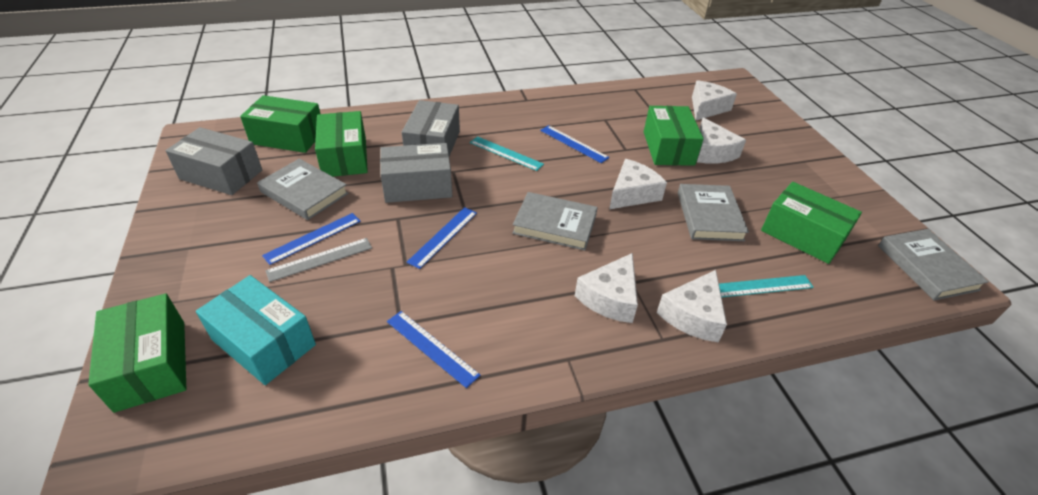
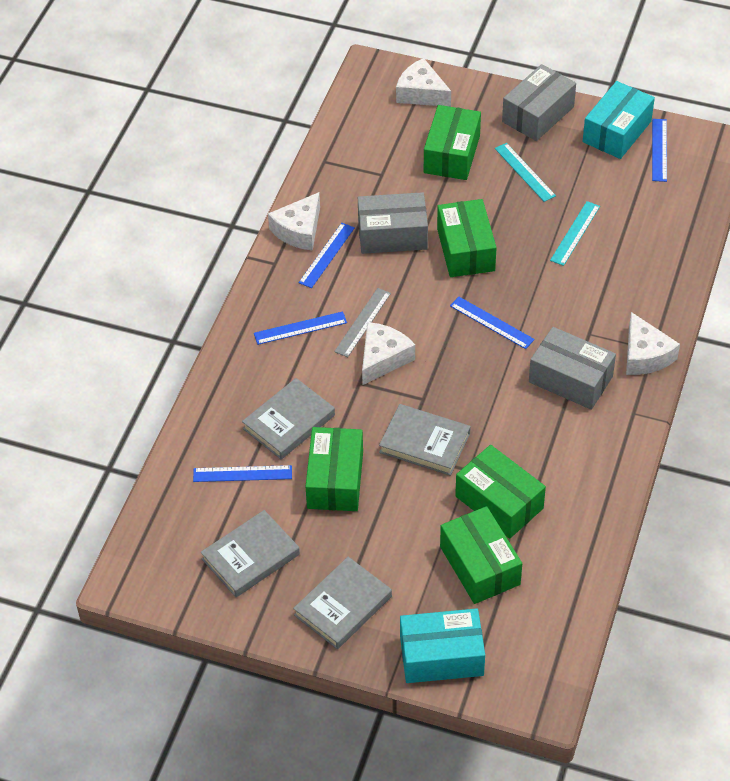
blue ruler: [262,213,361,265] [387,311,480,388] [406,207,477,269] [540,125,609,163] = 4 -> [193,465,292,482] [254,311,347,345] [299,223,355,288] [450,297,535,349] [652,119,667,182] = 5
turquoise box: [196,275,316,385] = 1 -> [400,608,485,683] [583,81,655,159] = 2
white cheese: [575,253,638,323] [609,159,667,209] [657,270,727,342] [692,80,737,120] [697,117,746,164] = 5 -> [268,192,320,251] [362,322,415,385] [396,58,451,107] [626,312,680,375] = 4

